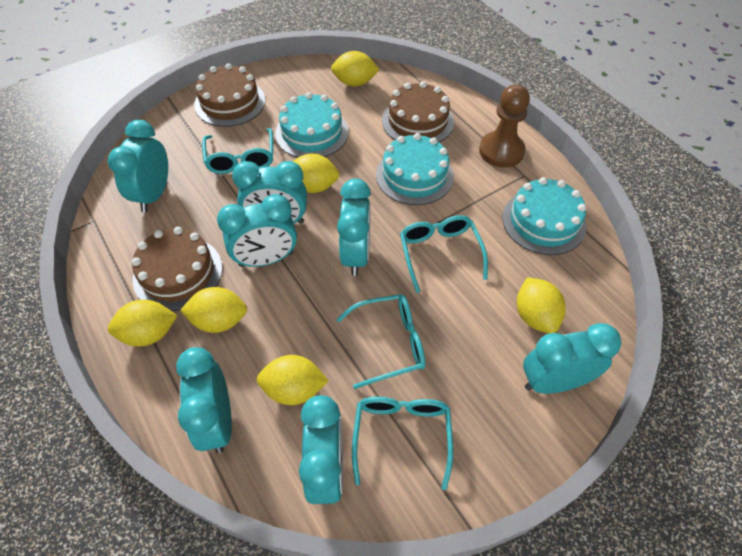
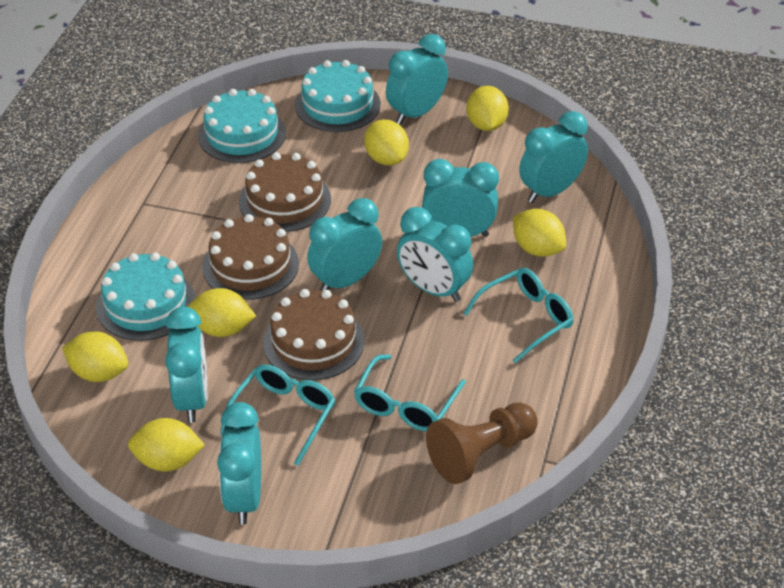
turquoise glasses: [202,128,273,174] [337,294,425,389] [352,397,453,490] [400,215,488,293] = 4 -> [220,365,335,466] [354,354,466,431] [463,268,574,364] = 3

